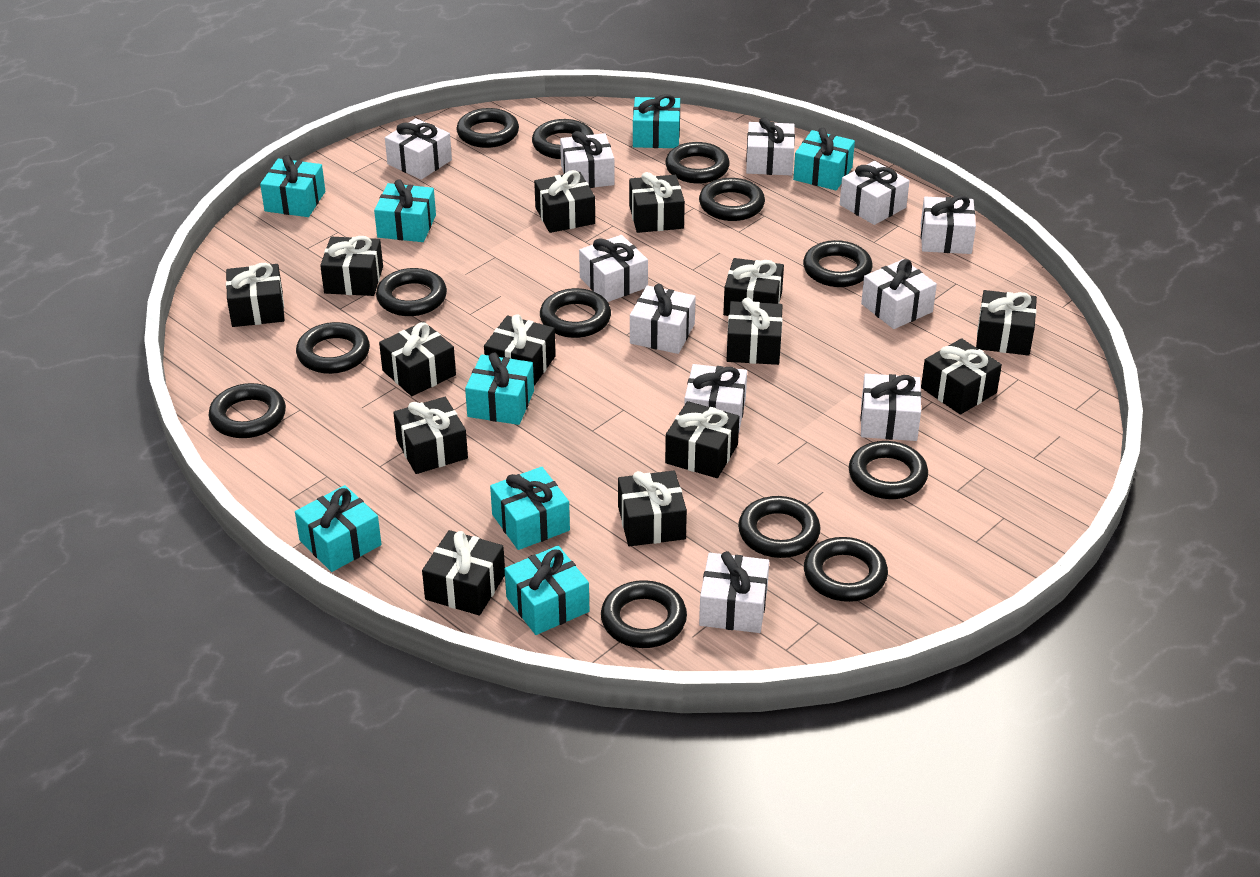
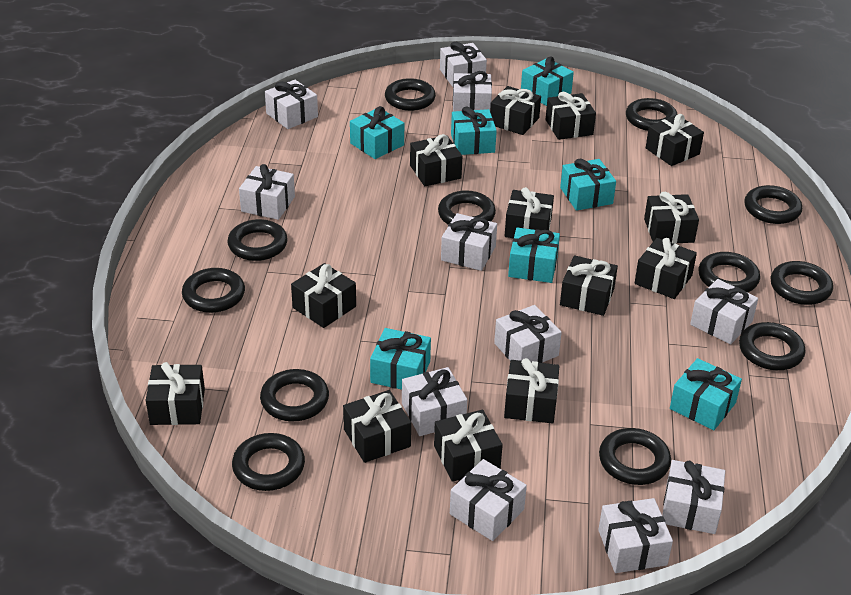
black gift: [226,263,284,327] [320,236,383,296] [379,321,456,396] [393,397,468,474] [422,530,505,616] [484,314,556,386] [534,170,595,233] [618,471,687,546] [629,172,685,233] [665,401,739,478] [723,258,784,316] [726,298,783,365] [921,338,1002,415] [976,290,1037,356] = 14 -> [146,362,205,425] [291,263,356,328] [343,390,411,463] [410,134,462,186] [434,410,503,482] [490,86,541,135] [504,358,559,424] [505,187,554,238] [546,92,596,140] [560,255,618,316] [634,238,697,299] [644,192,699,244] [646,114,704,166] = 13
black ring: [209,383,286,438] [296,322,370,374] [376,268,447,316] [456,108,519,148] [532,119,594,159] [540,288,611,338] [601,580,687,648] [665,142,730,183] [699,178,765,221] [738,496,821,558] [803,240,873,287] [804,537,888,602] [849,441,928,499] = 13 -> [182,268,245,313] [227,219,288,261] [232,433,305,491] [260,369,329,421] [385,78,436,111] [438,190,496,225] [599,428,671,485] [626,98,678,131] [699,252,760,293] [739,322,806,370] [744,185,802,224] [771,261,833,305] = 12
turquoise gift: [260,155,325,217] [295,485,381,572] [374,179,436,242] [465,352,534,425] [490,467,570,550] [505,546,589,635] [633,94,680,148] [793,128,855,190] = 8 -> [350,106,404,159] [370,328,431,390] [451,106,497,155] [508,228,560,283] [521,56,574,106] [560,159,616,211] [670,358,742,430] = 7

